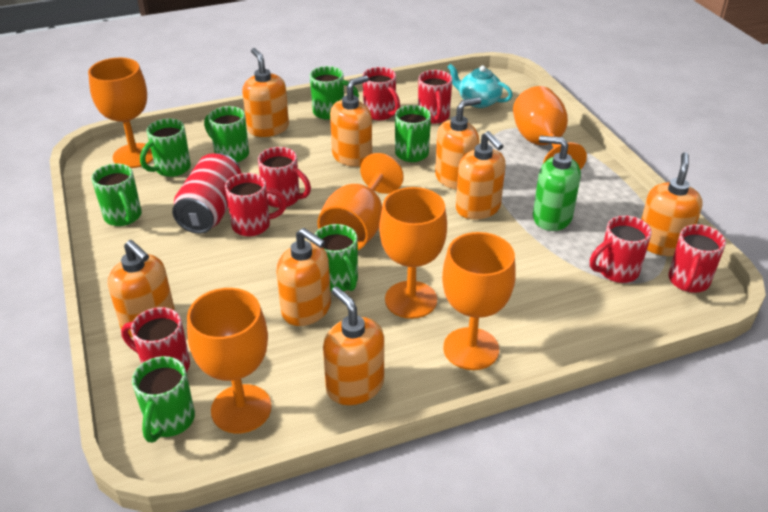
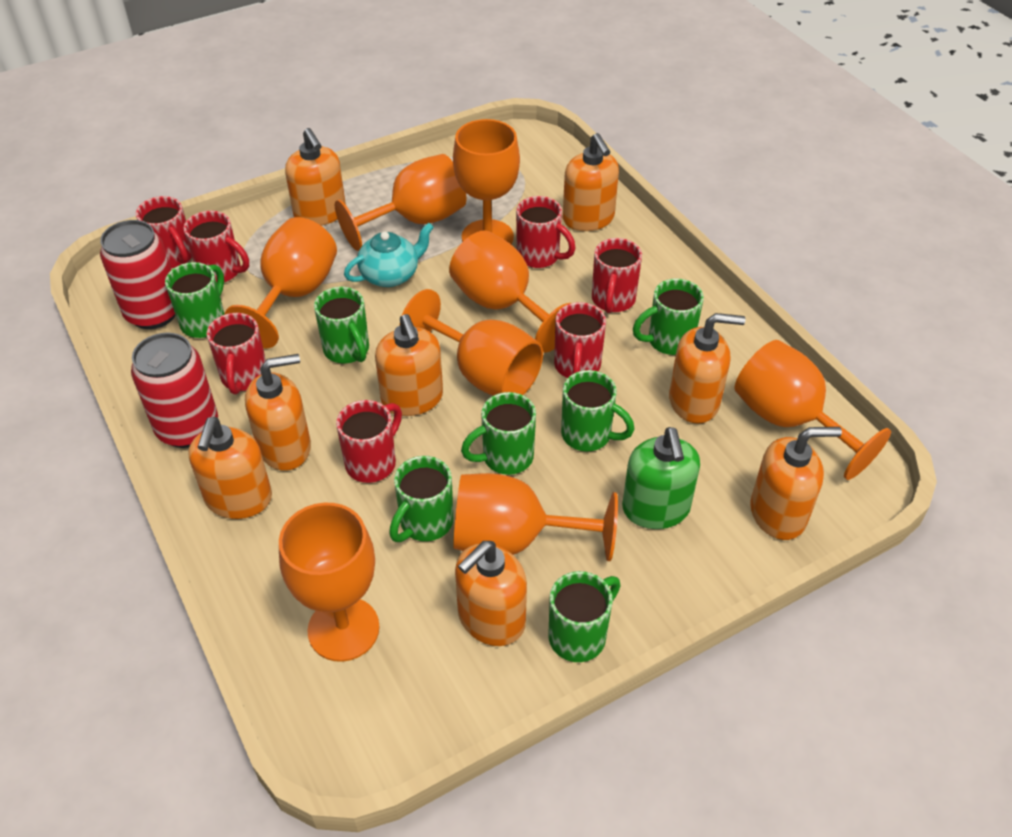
orange goblet: [88,58,153,168] [187,288,272,433] [317,153,404,250] [379,187,447,319] [442,232,516,370] [513,86,587,170] = 6 -> [224,217,337,349] [279,503,379,662] [335,154,466,251] [402,289,543,396] [449,230,571,353] [453,119,520,244] [453,473,618,561] [734,340,891,480] = 8
red can: [172,153,242,234] = 1 -> [100,220,176,329] [131,333,218,448] = 2

